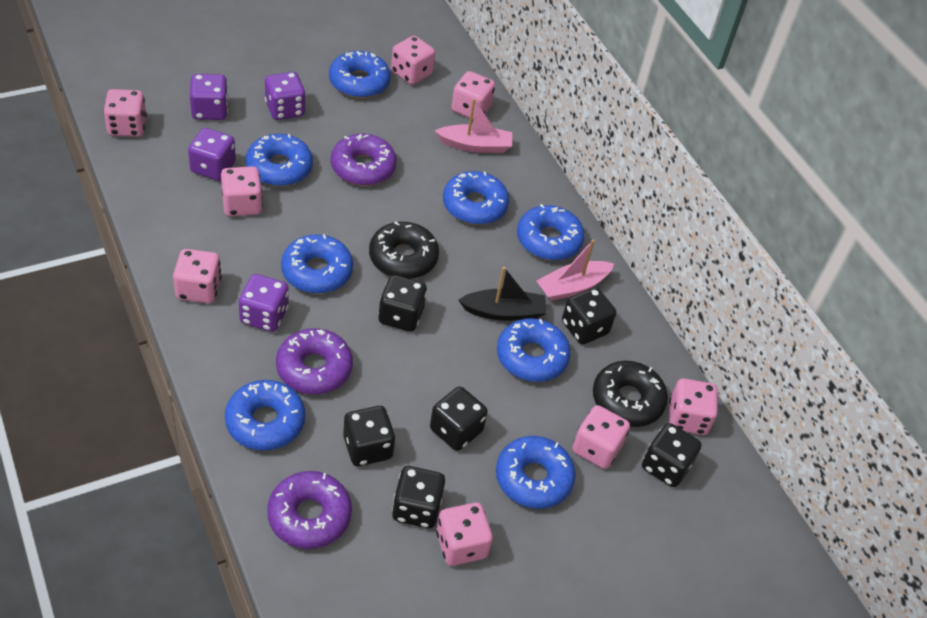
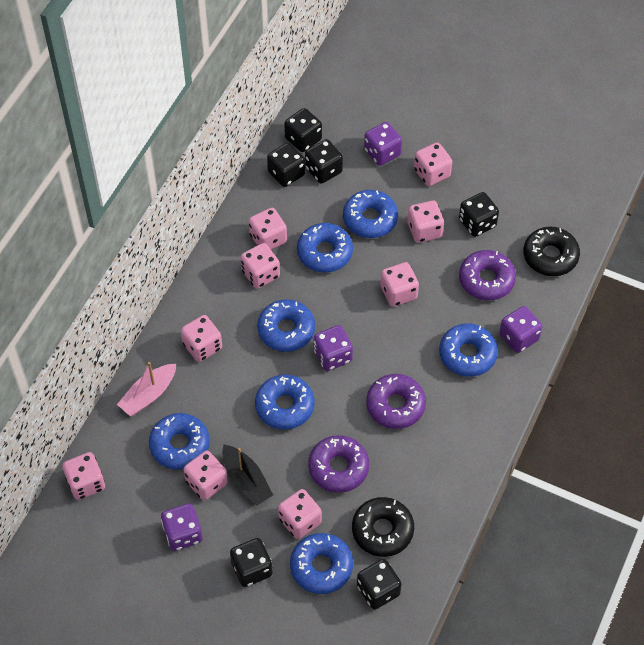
blue donut: [225,380,305,450] [245,134,313,186] [281,234,353,294] [329,51,391,98] [443,171,509,225] [496,436,576,509] [497,318,571,382] [517,204,585,261] = 8 -> [149,413,210,470] [255,375,314,430] [257,299,315,352] [290,533,353,594] [297,223,353,273] [343,190,398,238] [439,323,498,377] = 7
pink boat: [435,98,512,153] [537,239,614,301] = 2 -> [117,362,176,416] = 1
pink dice: [103,89,147,137] [173,249,221,303] [221,166,263,216] [391,36,435,85] [436,502,493,566] [451,71,495,120] [572,405,630,469] [669,378,718,435] = 8 -> [62,452,105,500] [181,315,222,362] [183,451,228,500] [240,243,280,289] [249,208,287,250] [278,489,322,539] [380,262,419,307] [407,201,444,243] [414,142,452,186] = 9

